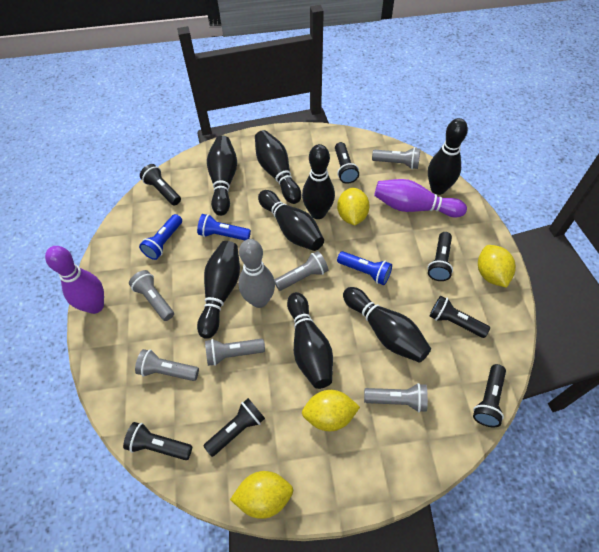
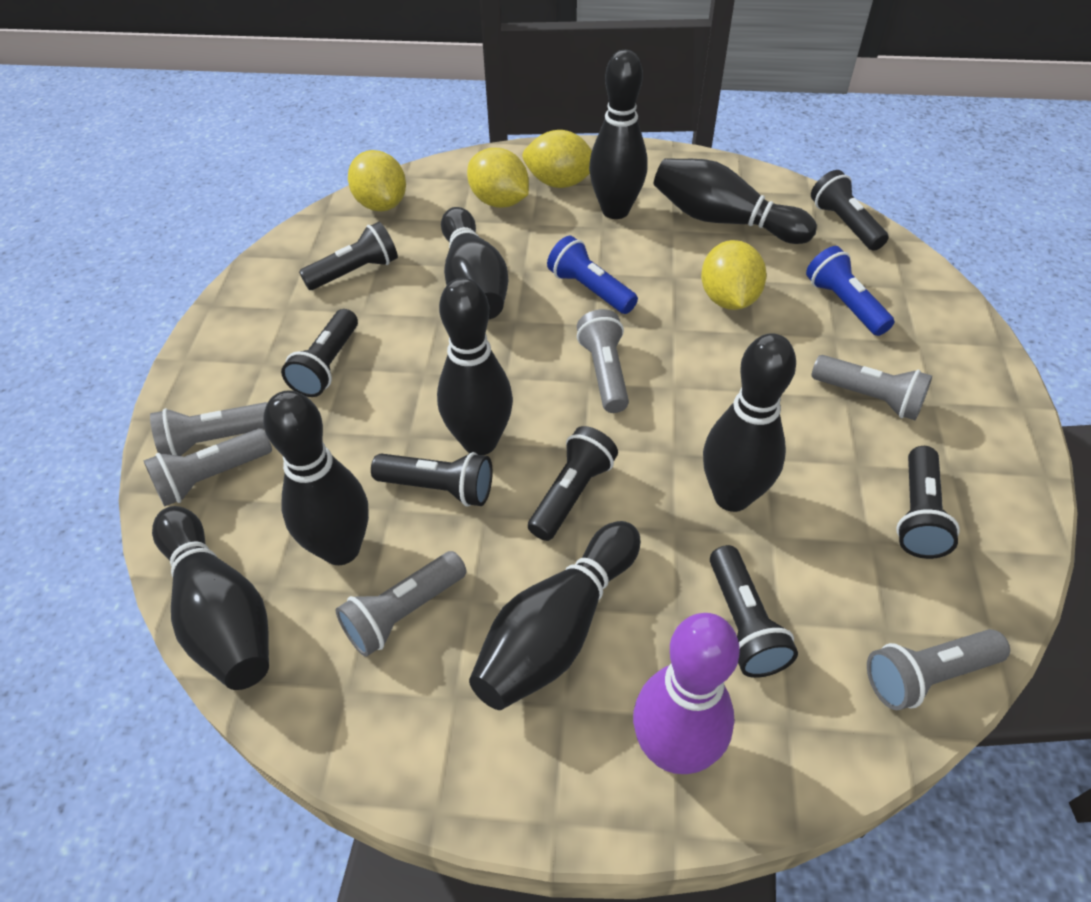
blue flashlight: [139,214,182,260] [197,214,251,240] [337,251,392,285] = 3 -> [547,236,638,314] [806,246,895,336] = 2
grey bowling pin: [238,239,275,308] = 1 -> none = 0
purple bowling pin: [45,246,104,314] [374,179,467,217] = 2 -> [633,613,740,774] = 1

